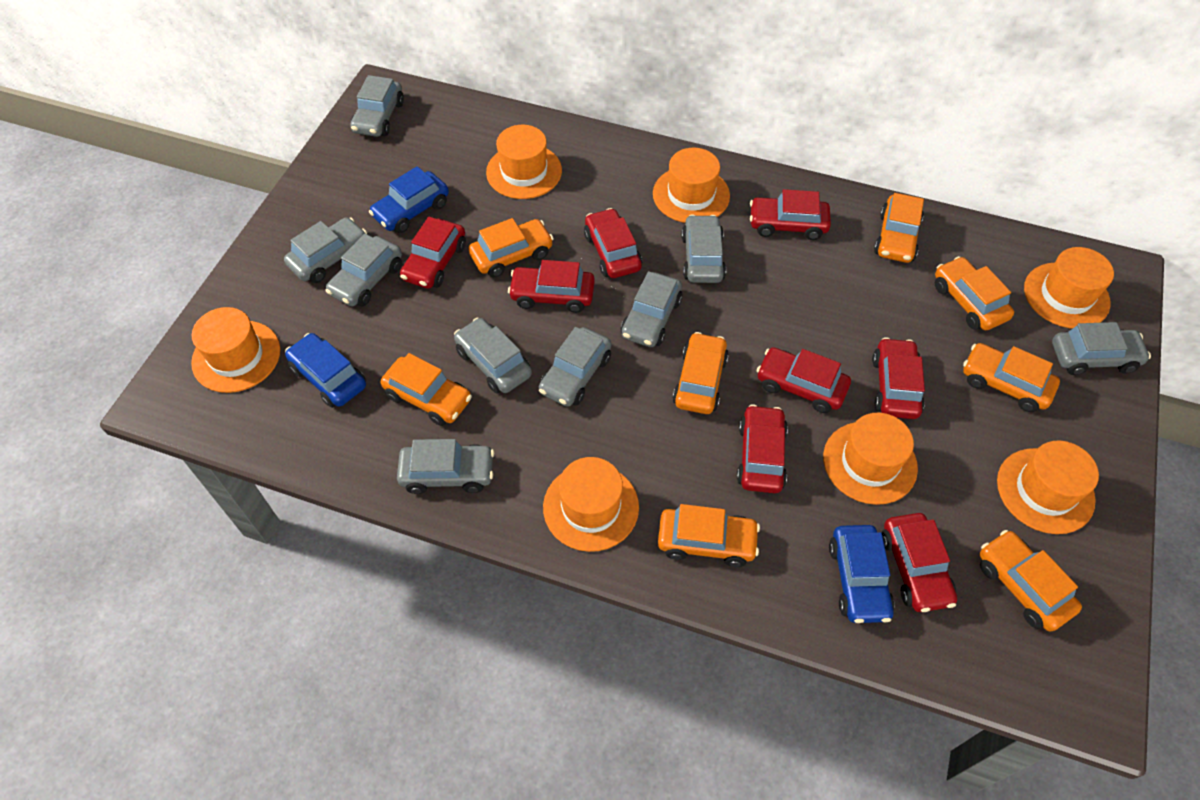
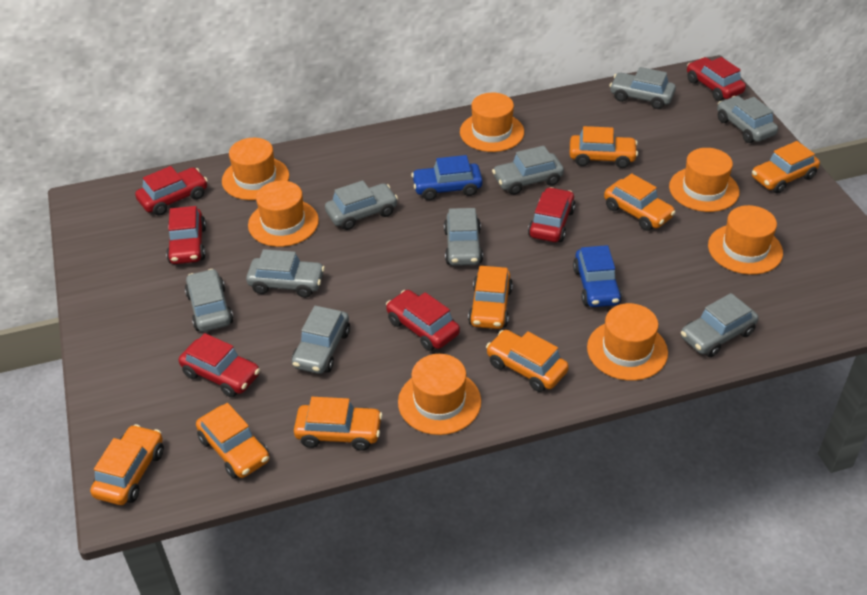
blue car: [285,333,366,408] [369,166,449,233] [829,525,895,623] = 3 -> [411,155,483,200] [573,245,622,307] = 2
red car: [400,217,466,289] [508,260,595,313] [584,208,642,278] [737,404,788,493] [750,189,831,240] [757,347,851,413] [872,337,925,419] [882,513,957,612] = 8 -> [135,166,208,216] [166,206,206,264] [179,333,260,397] [386,290,460,351] [528,187,576,242] [687,57,746,101] = 6

